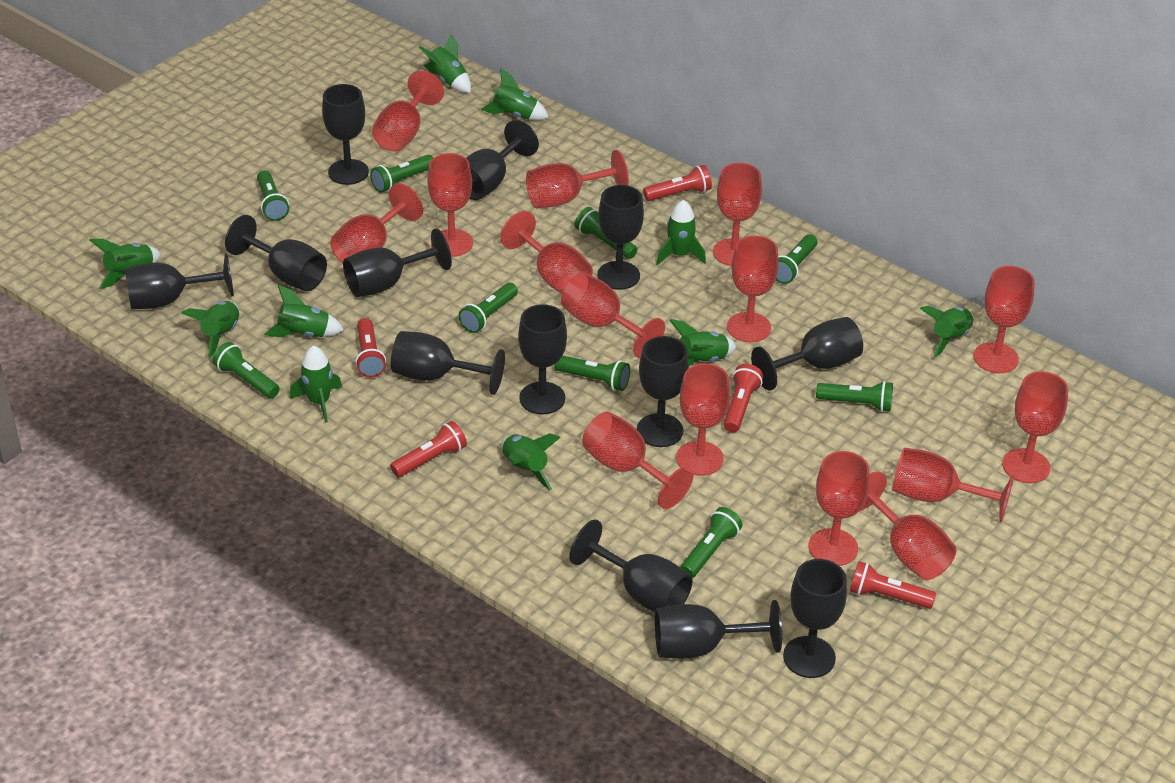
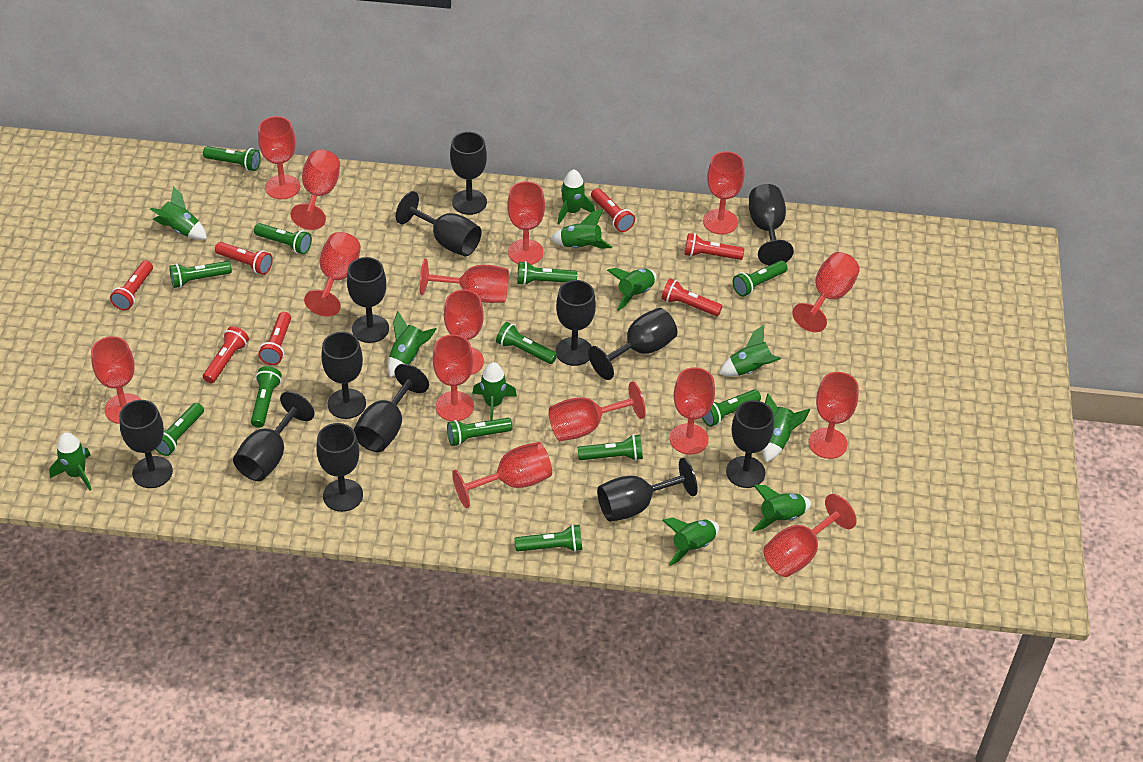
green flashlight: [213,342,280,399] [257,170,289,221] [370,155,433,193] [458,283,518,333] [554,356,630,391] [575,207,637,259] [680,507,743,578] [776,234,817,284] [816,381,893,412] = 9 -> [155,403,204,456] [169,261,232,288] [203,146,261,171] [251,366,282,428] [254,223,312,254] [447,418,513,446] [496,322,557,364] [515,524,582,552] [517,261,577,285] [578,434,643,461] [702,389,761,427] [732,261,788,297] = 12
green rocket: [90,239,161,289] [181,301,239,357] [264,285,344,337] [289,345,342,423] [419,33,471,93] [481,68,549,120] [501,433,561,490] [656,200,706,265] [669,319,736,366] [920,306,973,357] = 10 -> [49,432,92,490] [150,186,207,240] [388,311,436,377] [472,362,517,420] [551,209,612,248] [558,170,595,224] [607,268,656,311] [662,518,719,566] [719,325,781,376] [753,485,811,531] [762,394,811,462] = 11
red flashlight: [355,318,386,378] [390,421,467,477] [643,165,712,201] [724,364,763,432] [850,561,936,609] = 5 -> [110,261,153,310] [203,326,249,383] [215,242,273,275] [259,312,291,365] [591,188,635,232] [661,278,722,316] [684,233,744,260] = 7

